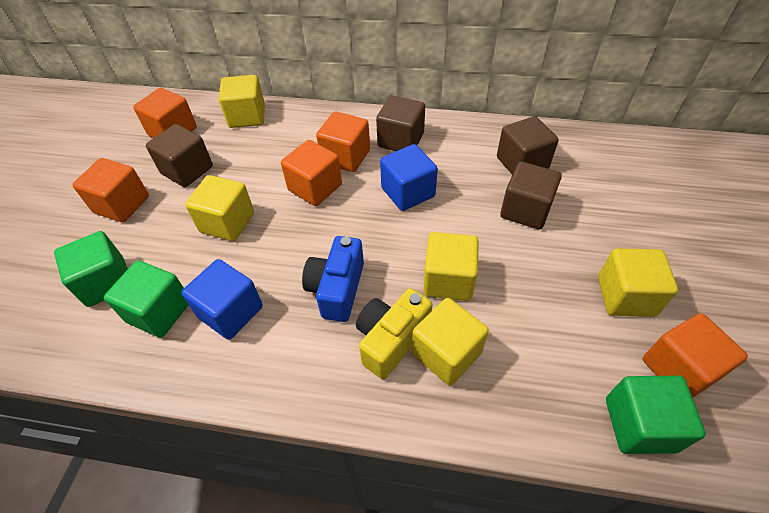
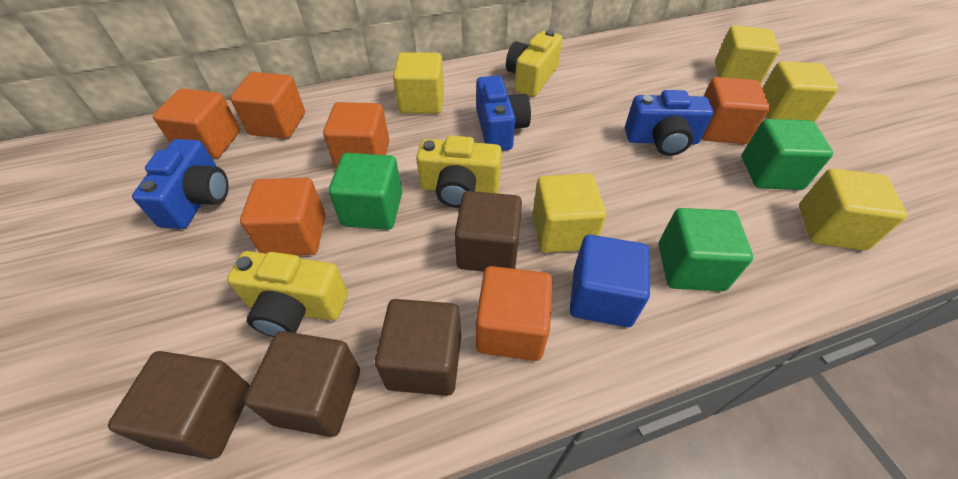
blue camera: [302,236,364,322] = 1 -> [132,139,229,229] [476,75,531,151] [625,90,714,156] = 3
blue cube: [181,259,263,340] [380,144,438,211] = 2 -> [570,235,650,327] = 1
orange cube: [72,158,149,222] [133,88,197,138] [281,140,342,206] [316,111,370,172] [643,313,748,398] = 5 -> [153,88,240,158] [230,72,305,139] [240,178,325,255] [323,102,389,168] [476,266,552,361] [702,77,770,144] = 6
yellow camera: [356,288,433,379] = 1 -> [227,251,348,337] [416,136,502,208] [506,30,562,97] = 3

